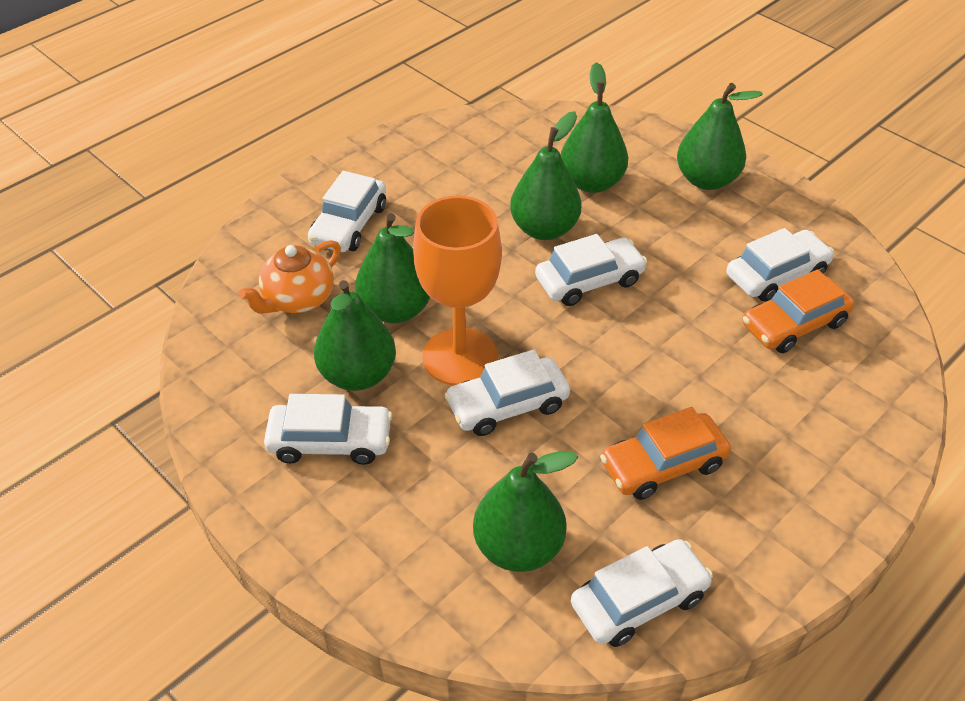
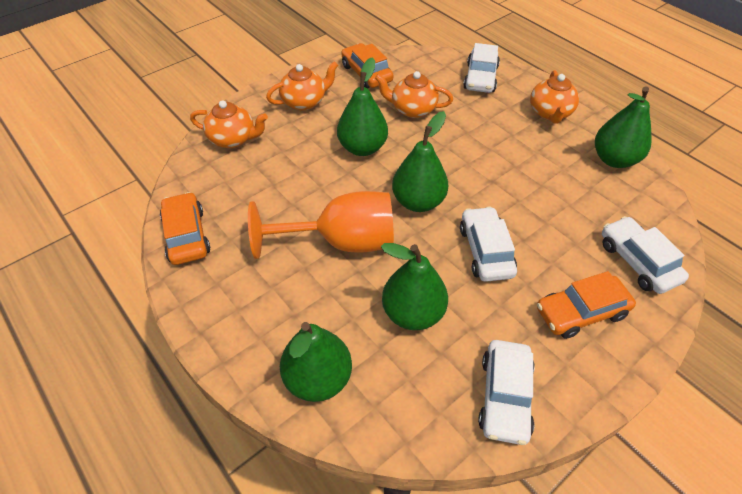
green pear: [314,280,396,391] [355,213,430,324] [473,451,578,572] [510,111,582,240] [561,62,628,193] [677,83,763,190] = 6 -> [280,322,352,402] [337,57,388,156] [381,243,448,330] [392,111,448,212] [595,87,652,168] = 5
orange car: [600,407,731,500] [743,269,854,353] = 2 -> [160,192,210,265] [341,43,394,89] [537,271,636,339] = 3
orange teapot: [239,240,341,314] = 1 -> [190,100,268,148] [266,61,338,111] [375,71,453,118] [530,70,579,124] = 4
white car: [264,394,392,465] [308,171,386,252] [444,349,570,436] [535,234,647,306] [571,539,713,647] [727,228,834,302] = 6 -> [460,206,517,282] [463,43,500,93] [478,340,535,445] [602,216,689,294] = 4

